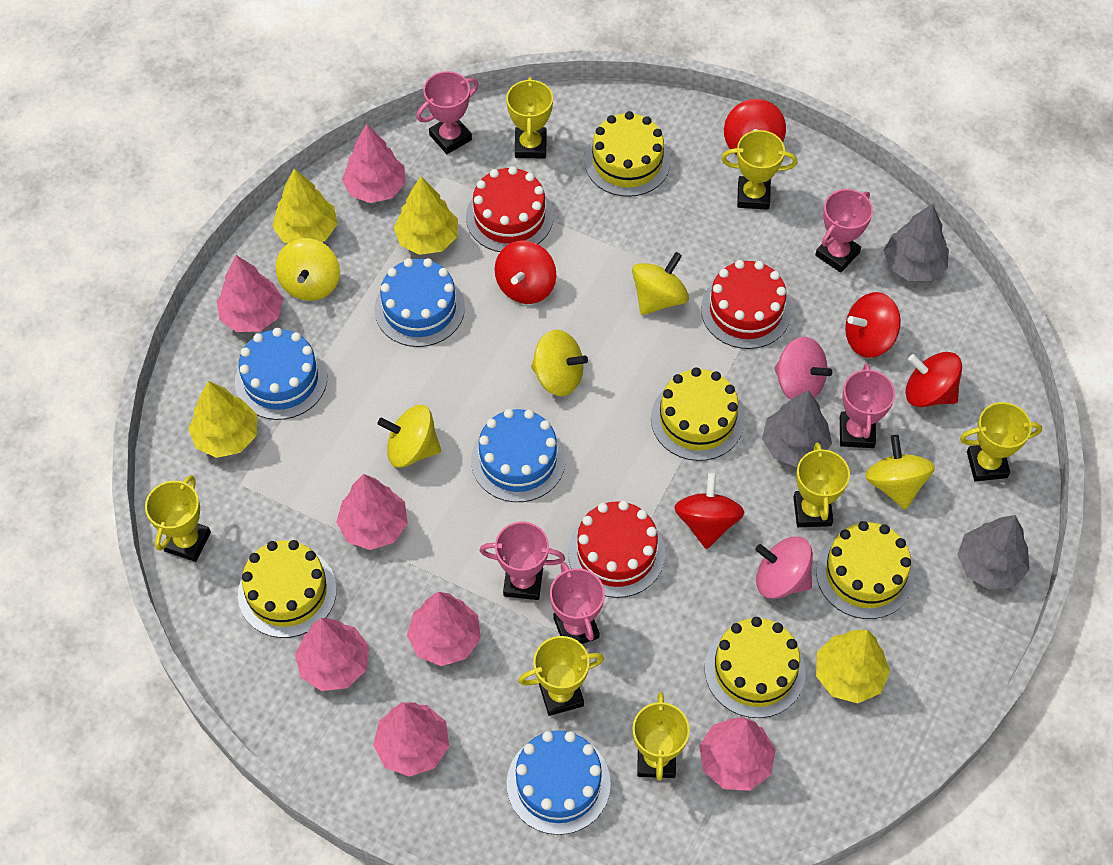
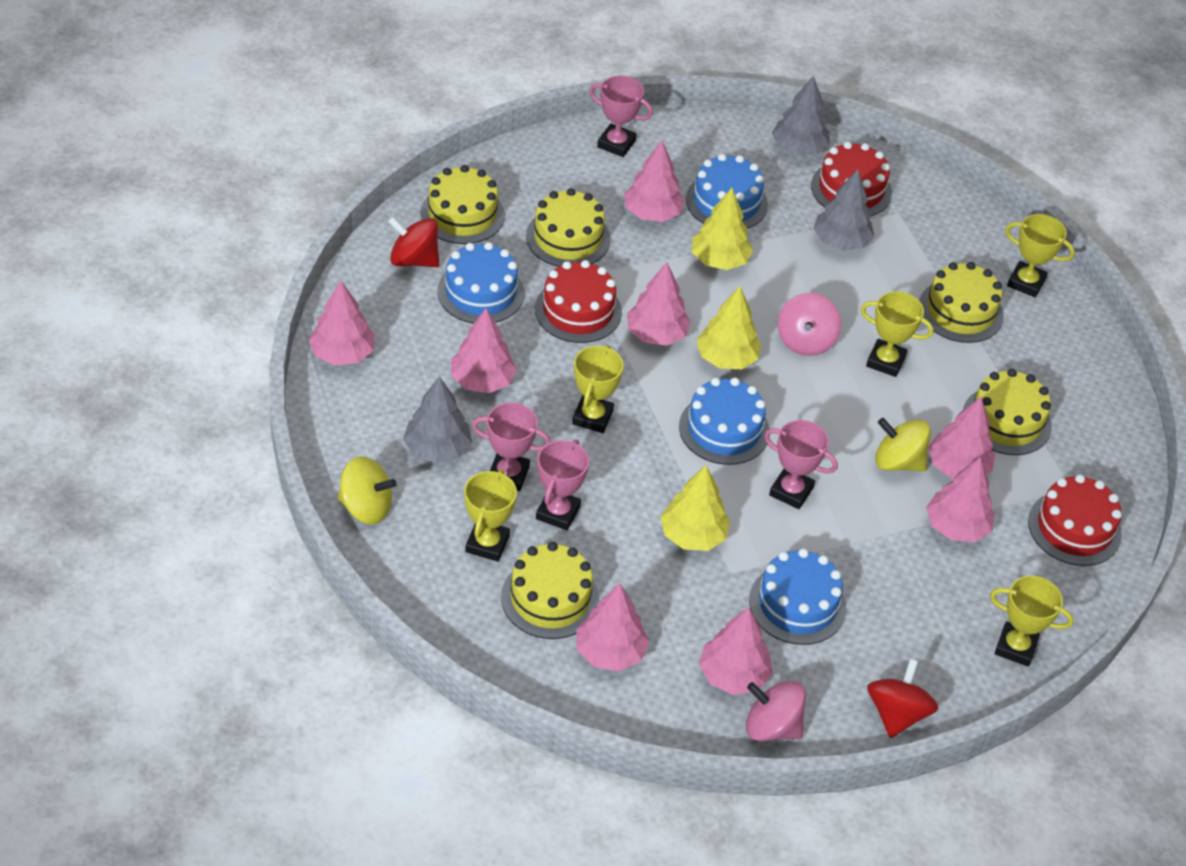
pink tree: [217,255,283,332] [295,618,369,691] [336,474,408,550] [342,124,406,203] [373,702,449,777] [407,592,481,666] [699,717,776,791] = 7 -> [309,280,375,366] [451,308,517,393] [576,583,649,671] [624,141,685,222] [627,262,691,346] [699,607,773,695] [926,457,995,542] [928,397,995,479] = 8
pink trophy: [416,71,478,154] [480,522,565,600] [550,562,605,644] [815,189,873,273] [840,364,895,448] = 5 -> [472,403,551,491] [536,440,589,530] [589,76,653,157] [764,420,838,509] = 4
red spinning top: [495,241,556,304] [674,473,744,549] [724,99,786,155] [845,292,901,358] [905,352,962,407] = 5 -> [388,216,439,267] [867,659,939,738] = 2
yellow spinning top: [275,238,340,301] [378,405,441,468] [531,330,588,396] [632,252,689,315] [865,435,935,510] = 5 -> [337,456,397,525] [875,418,931,471] = 2
yellow tree: [188,381,257,458] [272,169,338,243] [394,176,458,255] [816,630,890,703] = 4 -> [660,465,730,551] [692,188,753,270] [696,286,761,369] = 3
yellow trophy: [145,475,211,562] [506,77,553,158] [518,636,604,716] [633,692,690,781] [721,130,797,210] [793,443,850,527] [960,402,1042,481] = 7 -> [464,469,517,562] [572,345,624,433] [861,291,934,377] [990,576,1074,667] [1005,214,1075,297] = 5

